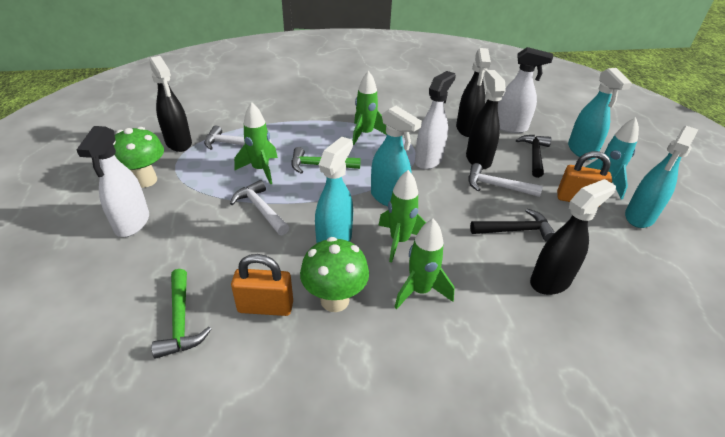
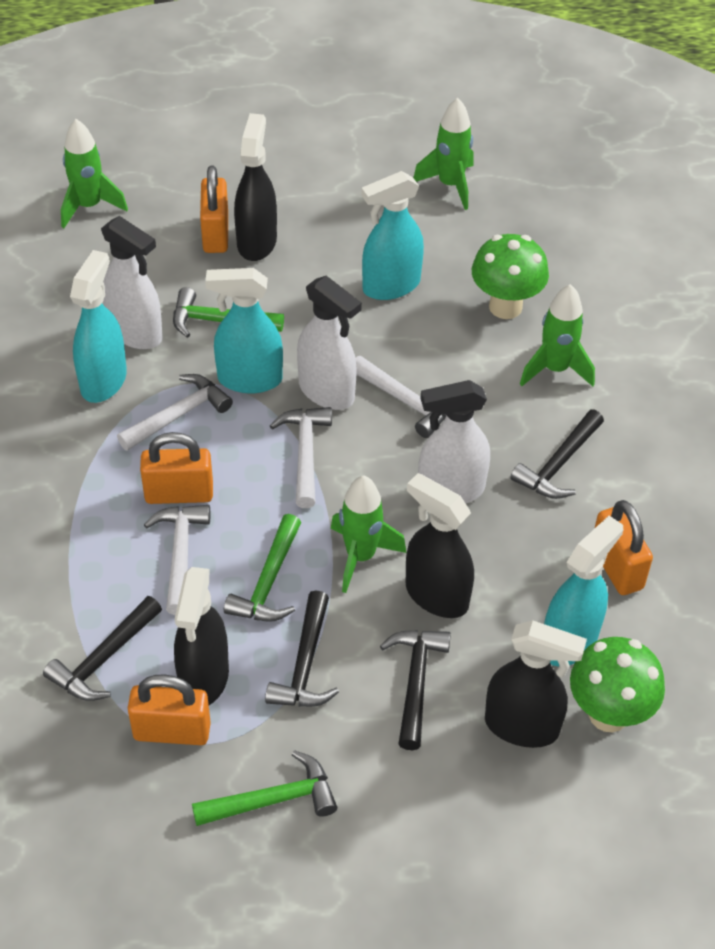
black hammer: [470,209,555,242] [516,135,551,178] = 2 -> [43,596,162,701] [265,590,339,707] [380,630,451,750] [510,410,604,499] = 4
green hammer: [152,269,212,359] [292,147,361,174] = 2 -> [173,287,284,338] [192,750,337,826] [224,514,301,622] = 3
orange padlock: [231,254,293,316] [557,151,612,207] = 2 -> [128,674,211,745] [140,432,213,504] [200,165,228,253] [594,500,653,595] = 4
turquoise rocket: [585,117,639,199] = 1 -> none = 0
white hammer: [204,126,271,150] [230,180,289,235] [469,163,543,197] = 3 -> [117,374,233,451] [144,505,210,615] [270,407,332,508] [356,356,446,438] = 4

